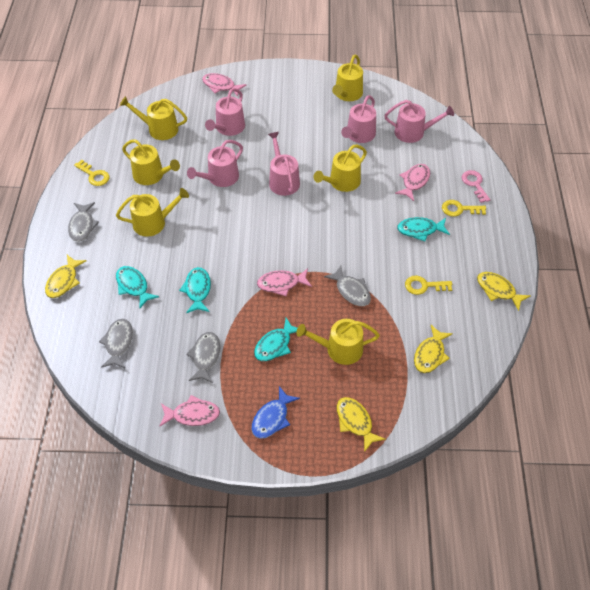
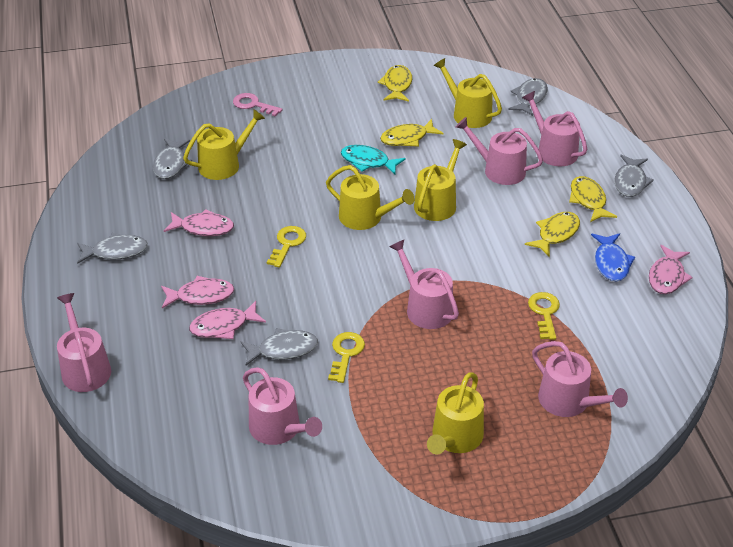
grey fish: [68,202,99,242] [99,319,133,368] [186,332,220,383] [324,266,371,306] = 4 -> [77,233,148,264] [153,138,192,179] [241,328,318,365] [508,78,548,116] [615,155,654,197] = 5
pink watering can: [187,140,243,187] [205,88,245,136] [268,132,300,196] [341,95,376,143] [384,100,454,143] = 5 -> [57,293,111,392] [243,367,322,445] [389,240,459,329] [455,117,543,185] [522,91,587,166] [532,341,628,417] = 6
turquoise fish: [116,266,159,308] [179,267,211,313] [254,318,297,361] [397,217,450,241] = 4 -> [341,145,406,174] = 1
yellow watering can: [116,188,189,237] [120,96,187,140] [122,139,180,185] [296,319,380,365] [314,145,367,192] [332,55,363,101] = 6 -> [183,109,265,180] [326,165,414,230] [414,139,467,221] [427,372,484,455] [433,58,502,128] = 5

